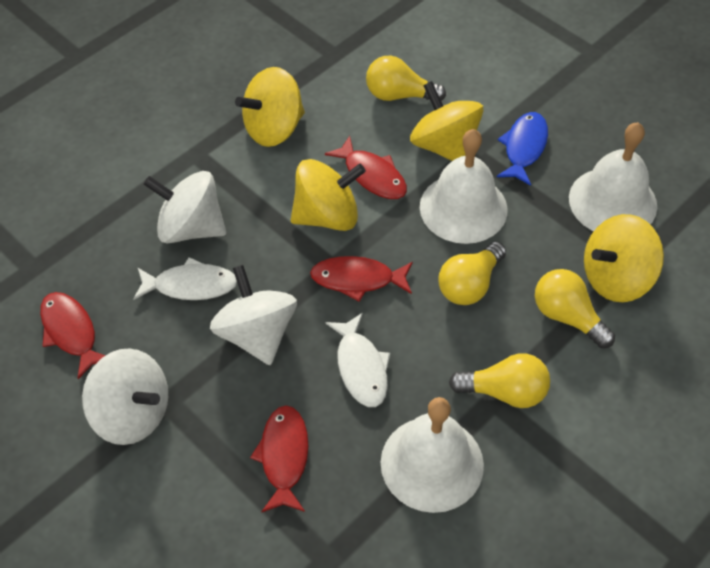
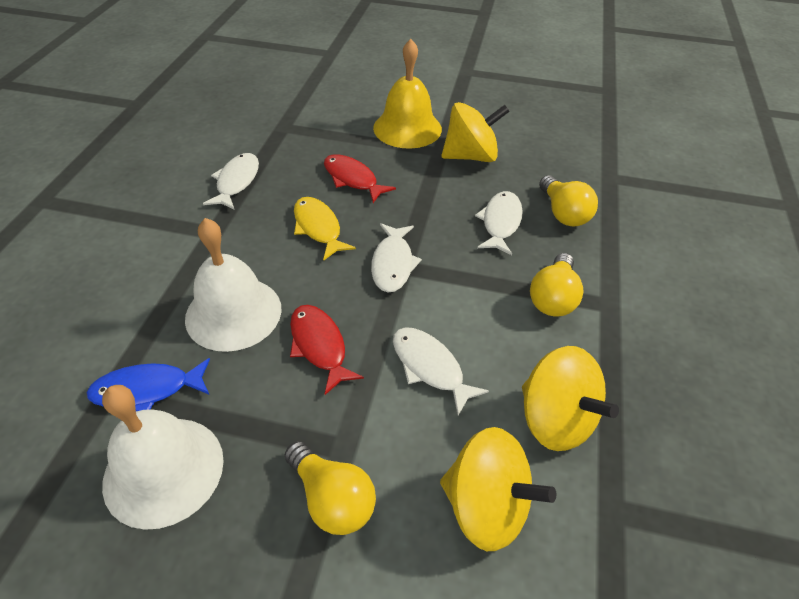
red fish: [40,292,105,379] [250,405,309,512] [310,256,413,302] [325,136,407,199] = 4 -> [290,305,364,395] [324,154,396,203] = 2
white bell: [381,397,484,513] [420,129,508,244] [569,122,657,231] = 3 -> [102,385,224,530] [185,218,282,352] = 2
white fish: [133,257,237,300] [325,313,390,407] = 2 -> [203,153,259,210] [371,223,422,293] [393,327,489,415] [475,191,523,255] = 4
white spinning top: [82,348,168,445] [144,171,226,244] [210,265,297,365] = 3 -> none = 0
yellow bell: none = 0 -> [373,39,442,149] = 1
yellow fish: none = 0 -> [294,197,356,261] = 1
yellow light bulb: [366,56,446,101] [438,242,506,305] [449,353,550,408] [535,269,615,348] = 4 -> [284,441,376,535] [530,253,583,316] [539,175,598,227] = 3
yellow spinning top: [235,67,305,147] [291,159,366,231] [410,81,484,161] [584,214,664,302] = 4 -> [440,427,556,551] [442,102,510,162] [522,346,619,451] = 3

